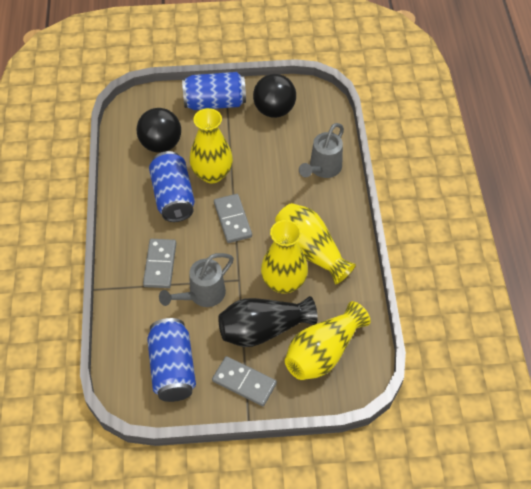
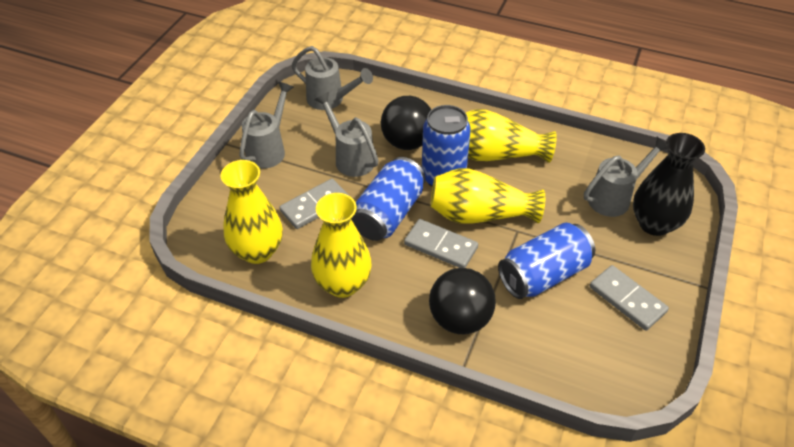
grey watering can: [159,253,234,307] [299,123,344,178] = 2 -> [239,82,294,169] [292,46,373,110] [314,92,379,177] [584,137,667,217] = 4

